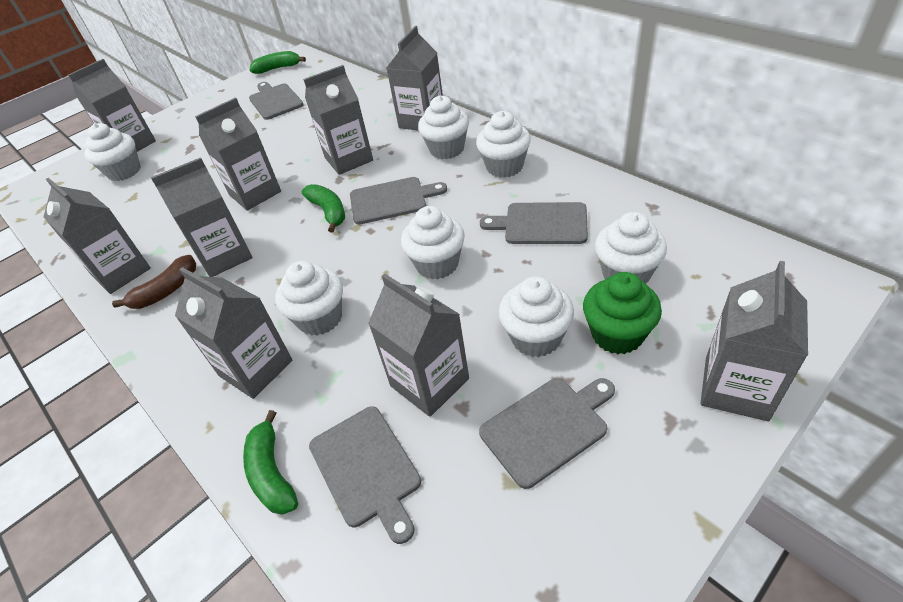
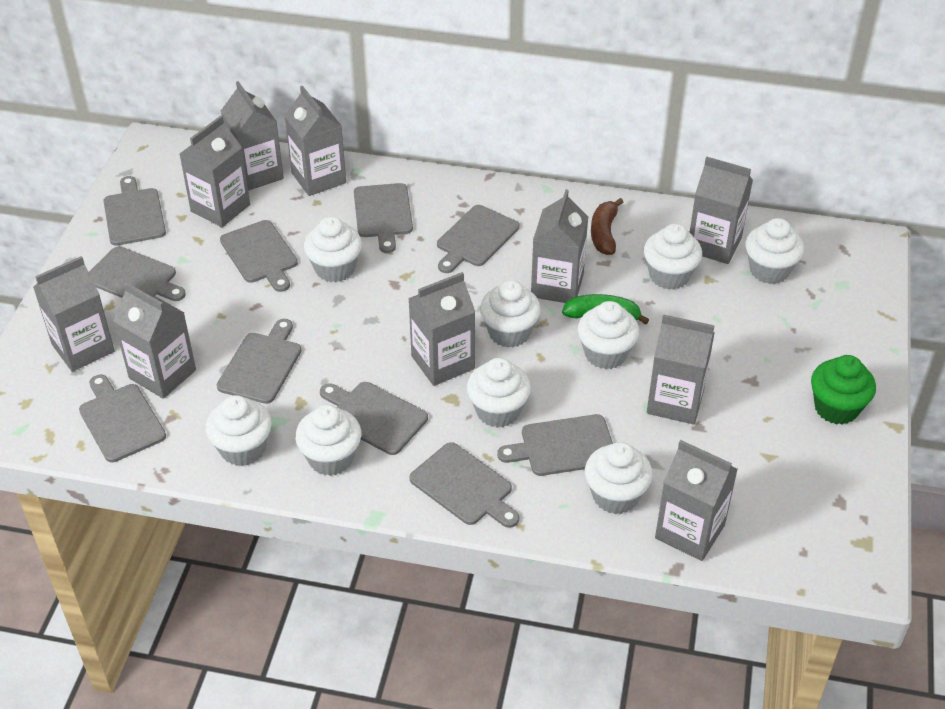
green banana: [243,410,298,515] [250,51,306,74] [302,184,345,233] = 3 -> [562,294,649,325] = 1
grey carton: [44,178,151,294] [68,59,156,152] [151,157,253,277] [175,267,292,399] [195,97,281,211] [303,65,373,175] [368,273,469,417] [387,26,443,131] [701,261,808,421] = 9 -> [33,256,115,372] [113,282,196,399] [180,116,250,227] [221,81,284,191] [284,86,346,196] [408,272,476,386] [531,189,588,303] [647,314,715,424] [655,440,738,561] [690,157,753,264] = 10
grey cutting board: [249,82,304,120] [309,406,421,544] [350,177,447,224] [479,378,615,489] [480,202,588,244] = 5 -> [79,375,166,462] [89,246,186,301] [103,176,166,246] [217,319,301,404] [220,220,298,292] [320,382,428,455] [354,183,413,253] [410,442,519,528] [437,205,519,273] [498,414,613,476] = 10
white cupcake: [84,123,141,181] [275,261,343,336] [401,206,465,279] [418,95,469,159] [476,111,531,178] [499,276,574,357] [595,212,667,284] = 7 -> [206,395,272,466] [295,405,361,476] [304,216,362,282] [467,358,531,428] [480,280,541,348] [578,301,639,369] [585,442,653,514] [644,224,702,290] [745,218,804,284] = 9

